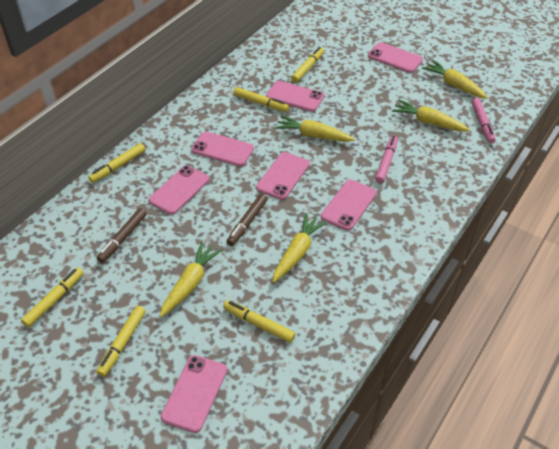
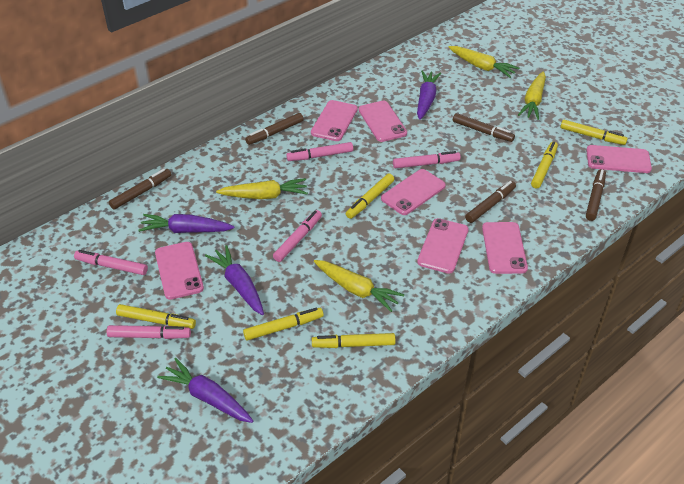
brown marker: [97,208,146,263] [227,193,268,246] = 2 -> [109,169,172,209] [245,113,303,145] [453,113,515,142] [465,181,516,223] [586,169,606,221] = 5
pink marker: [375,135,398,184] [471,98,496,143] = 2 -> [74,250,148,275] [107,325,191,339] [273,210,322,262] [286,142,353,161] [393,151,461,169] = 5
purple carrot: none = 0 -> [138,214,234,233] [157,358,253,423] [205,245,264,315] [417,70,441,120] = 4
yellow carrot: [160,242,222,317] [272,213,327,283] [275,115,355,142] [392,100,470,131] [422,60,488,99] = 5 -> [216,178,308,199] [314,260,405,312] [448,46,519,78] [518,72,546,120] = 4

